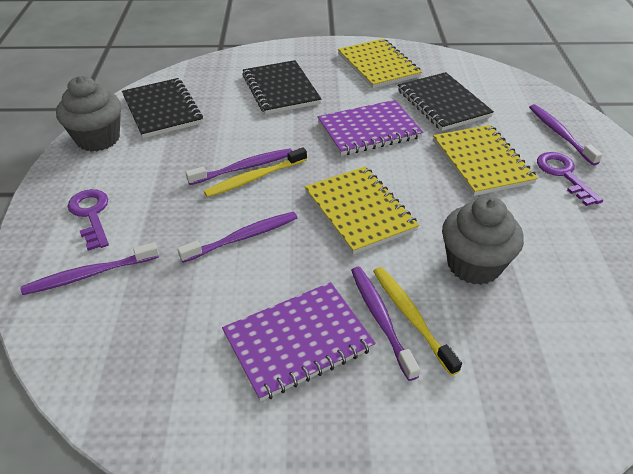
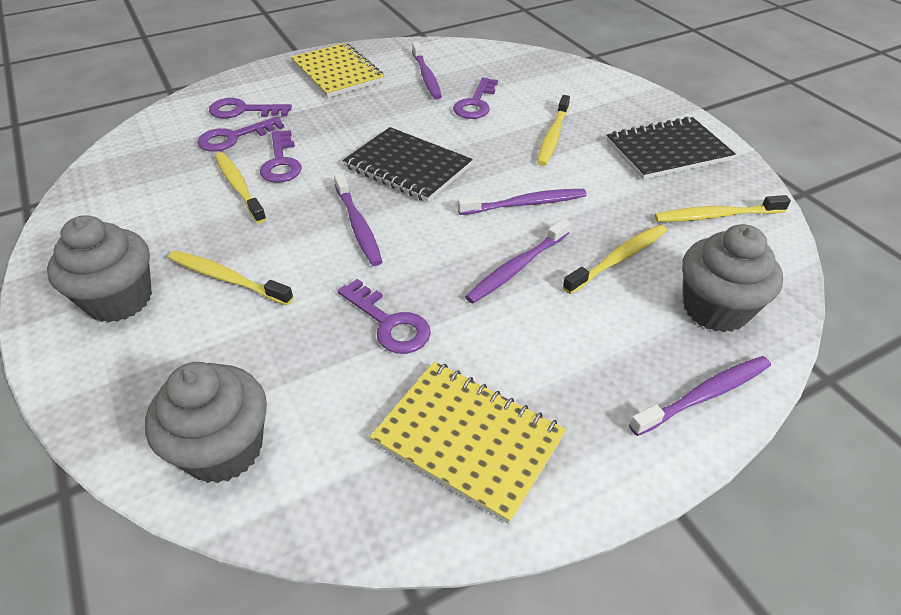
black notebook: [122,78,203,138] [242,60,321,115] [398,72,494,131] = 3 -> [343,127,473,202] [606,116,736,180] = 2
grey cupcake: [56,76,121,152] [442,196,524,285] = 2 -> [47,215,152,323] [145,362,267,483] [682,224,783,332] = 3
purple key: [68,189,109,251] [537,152,603,206] = 2 -> [197,117,284,152] [209,98,292,118] [260,130,302,183] [338,279,431,354] [453,77,498,119] = 5
purple notebook: [222,282,376,401] [318,100,423,156] = 2 -> none = 0
yellow notebook: [305,166,419,254] [338,39,422,88] [433,125,538,196] = 3 -> [291,43,385,98] [370,361,566,524] = 2
yellow toothbrush: [204,147,307,197] [373,267,462,376] = 2 -> [168,250,294,305] [215,152,267,224] [537,95,570,166] [563,224,667,294] [654,195,791,222] = 5

